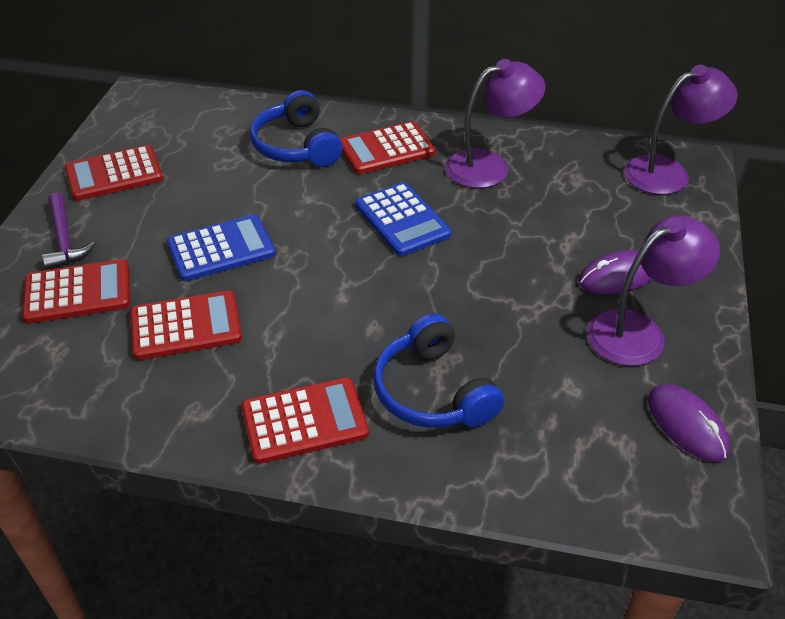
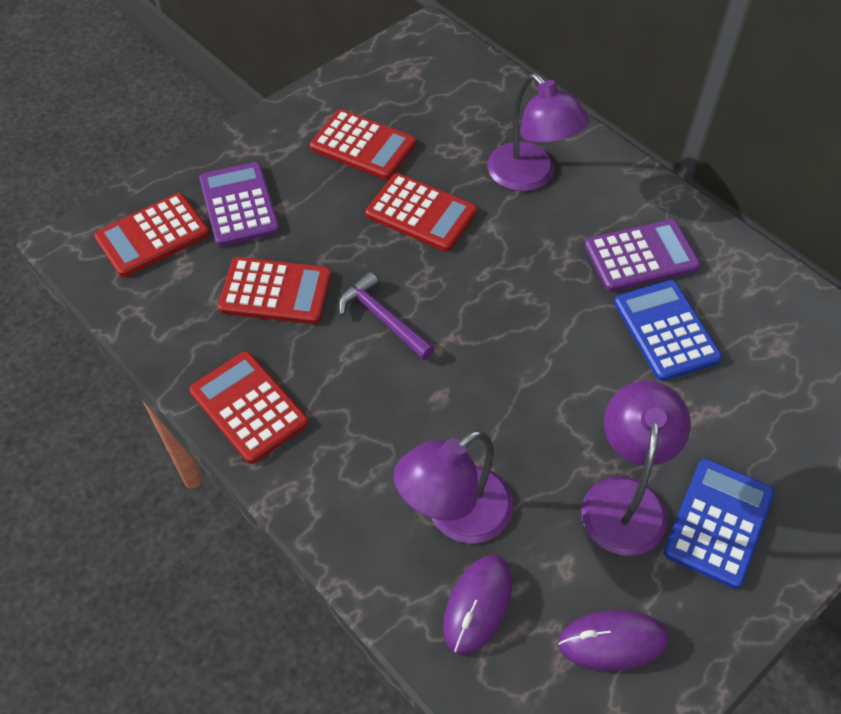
blue headphones: [250,90,342,167] [373,314,504,428] = 2 -> none = 0
purple calculator: none = 0 -> [199,162,280,247] [584,219,700,292] = 2

